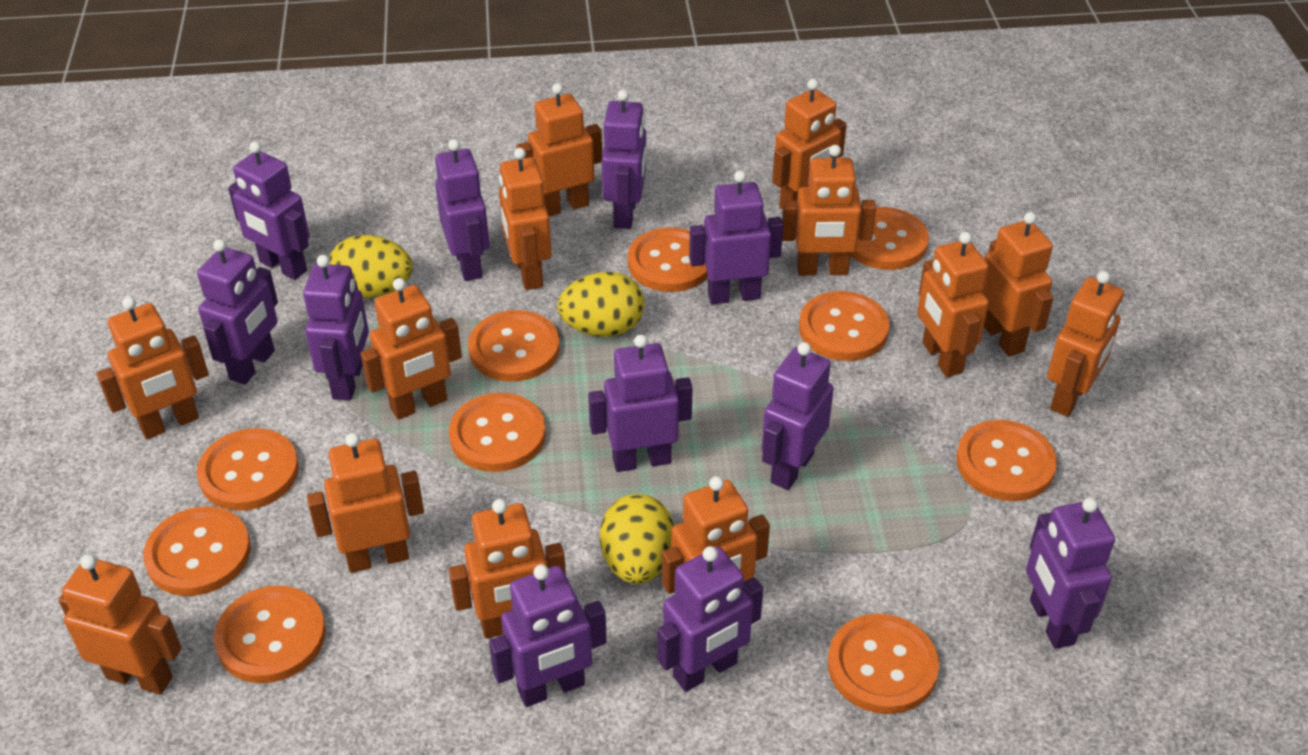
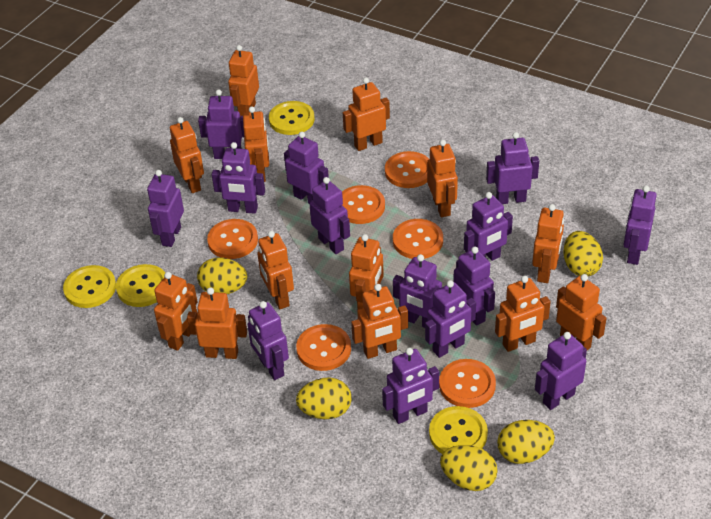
orange button: [143,507,251,596] [197,428,299,511] [214,586,326,683] [449,393,546,472] [468,310,560,382] [628,227,708,292] [799,291,890,361] [828,614,939,714] [850,207,929,270] [956,420,1057,501] = 10 -> [207,219,258,259] [296,324,351,371] [342,185,385,224] [385,151,429,188] [393,219,443,259] [439,359,496,408] = 6
purple robot: [197,239,278,385] [228,141,310,280] [303,255,369,400] [435,139,489,281] [489,564,607,707] [588,335,693,472] [602,90,646,229] [657,546,763,692] [689,170,783,304] [761,342,834,490] [1026,498,1115,649] = 11 -> [147,170,184,247] [198,89,244,159] [212,142,265,214] [248,301,289,380] [284,132,329,203] [309,177,350,254] [382,348,439,424] [393,254,442,328] [425,280,476,358] [453,247,495,326] [464,192,513,261] [486,132,539,204] [535,332,587,410] [623,186,657,265] = 14
yellow button: none = 0 -> [63,265,116,308] [116,264,165,307] [269,101,315,135] [429,406,488,454] = 4
yellow egg: [329,235,413,298] [557,272,644,337] [600,494,674,584] = 3 -> [197,258,247,294] [296,377,351,419] [440,445,498,491] [497,420,555,464] [563,231,603,276] = 5

